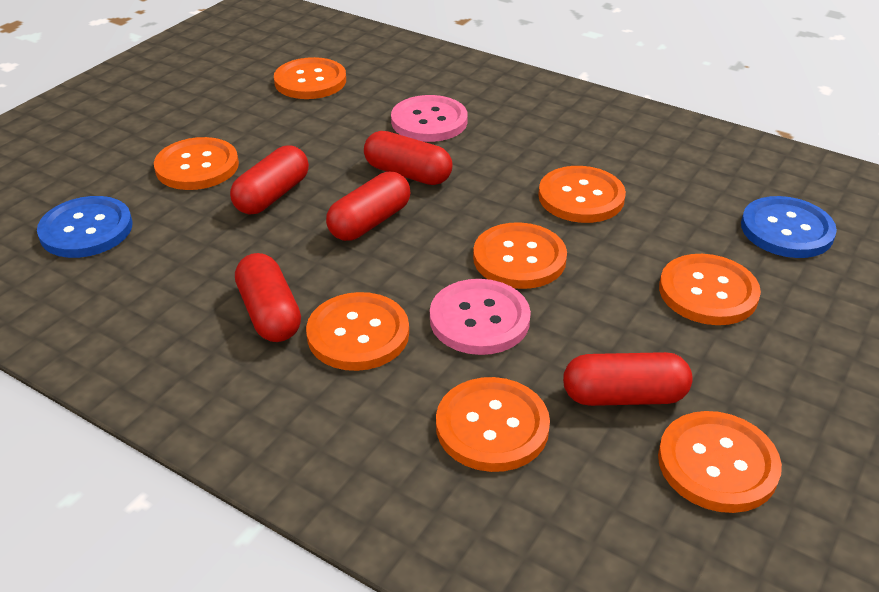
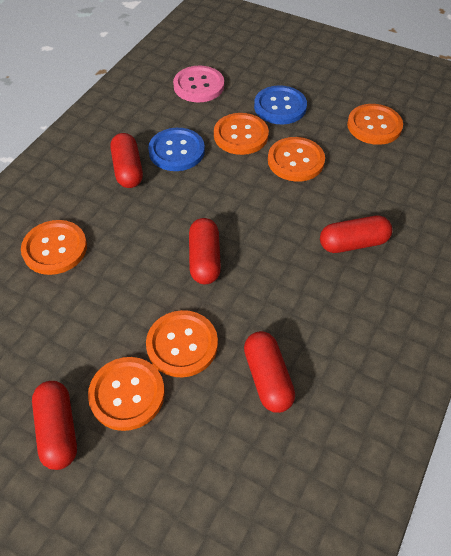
orange button: [154,137,239,190] [274,57,346,99] [306,292,409,371] [436,377,550,472] [473,222,567,289] [538,166,626,223] [658,411,782,513] [659,254,761,325] = 8 -> [21,220,87,275] [88,357,165,431] [146,310,218,378] [214,113,269,155] [268,137,325,182] [347,104,403,145] = 6
pink button: [391,95,468,142] [430,279,531,355] = 2 -> [173,66,224,102] = 1

